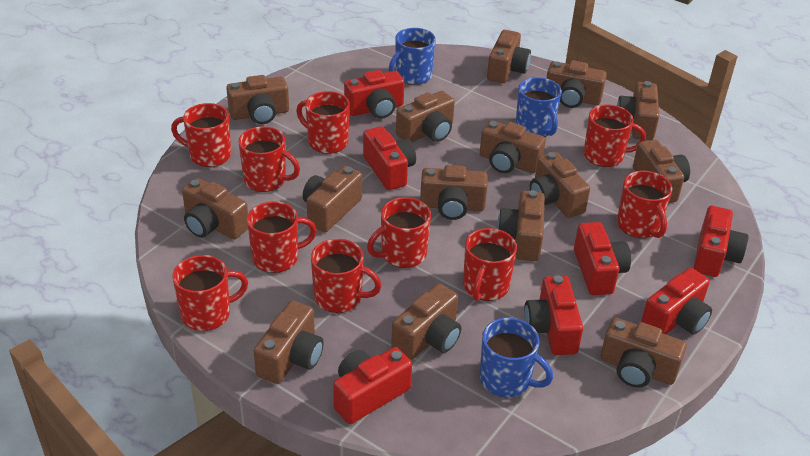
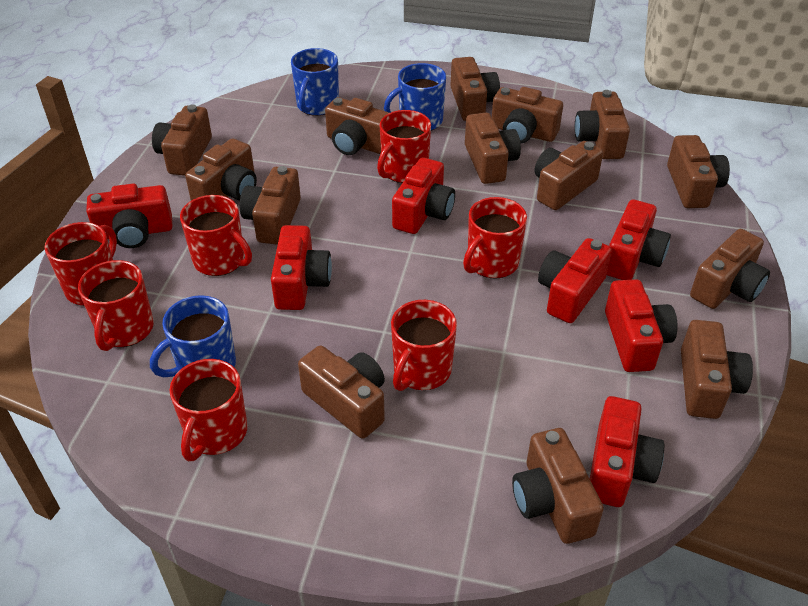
brown camera: [182,178,248,240] [226,75,289,124] [254,300,324,384] [303,166,362,232] [391,284,461,360] [396,91,455,142] [420,165,488,220] [480,121,546,173] [487,30,531,83] [497,190,545,261] [530,152,590,218] [546,60,607,108] [600,318,687,388] [617,81,659,140] [633,140,690,203] = 15 -> [152,104,212,176] [185,138,257,201] [240,166,301,245] [298,345,385,439] [325,97,389,155] [451,57,500,121] [465,113,521,184] [492,87,563,144] [512,428,604,544] [535,141,603,210] [575,90,630,159] [667,135,730,208] [681,320,753,419] [690,229,770,309] = 14
red mug: [171,103,231,167] [172,255,248,331] [238,126,300,192] [247,201,317,273] [296,91,350,154] [311,239,382,313] [367,197,431,268] [463,228,517,301] [584,104,646,167] [617,171,672,238] = 10 -> [44,222,117,306] [78,260,154,351] [169,359,248,461] [180,195,252,276] [377,110,431,183] [391,300,457,391] [463,197,527,279] = 7

